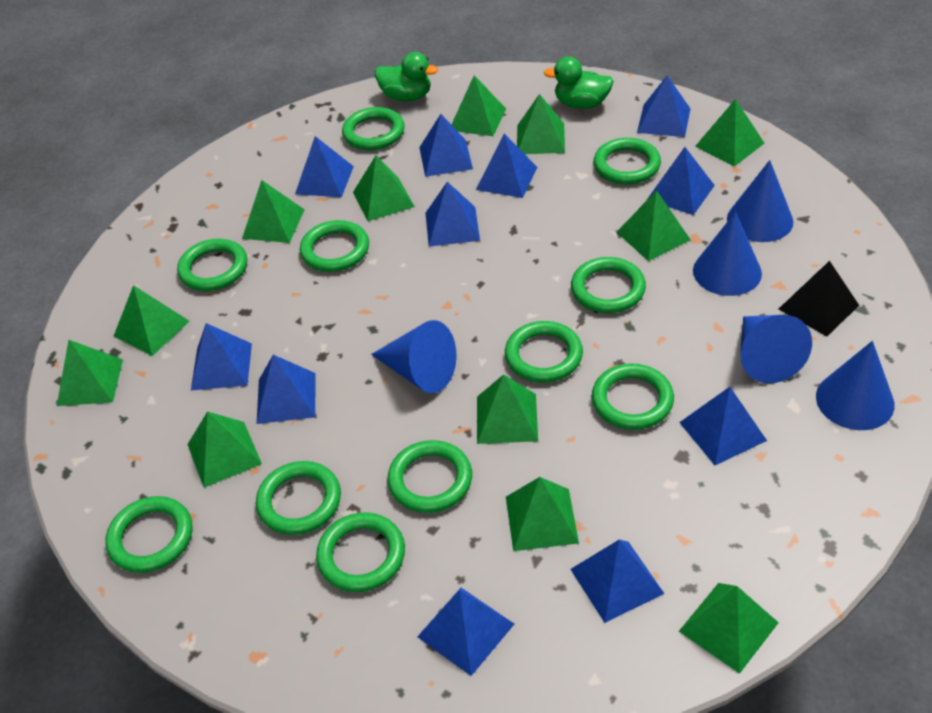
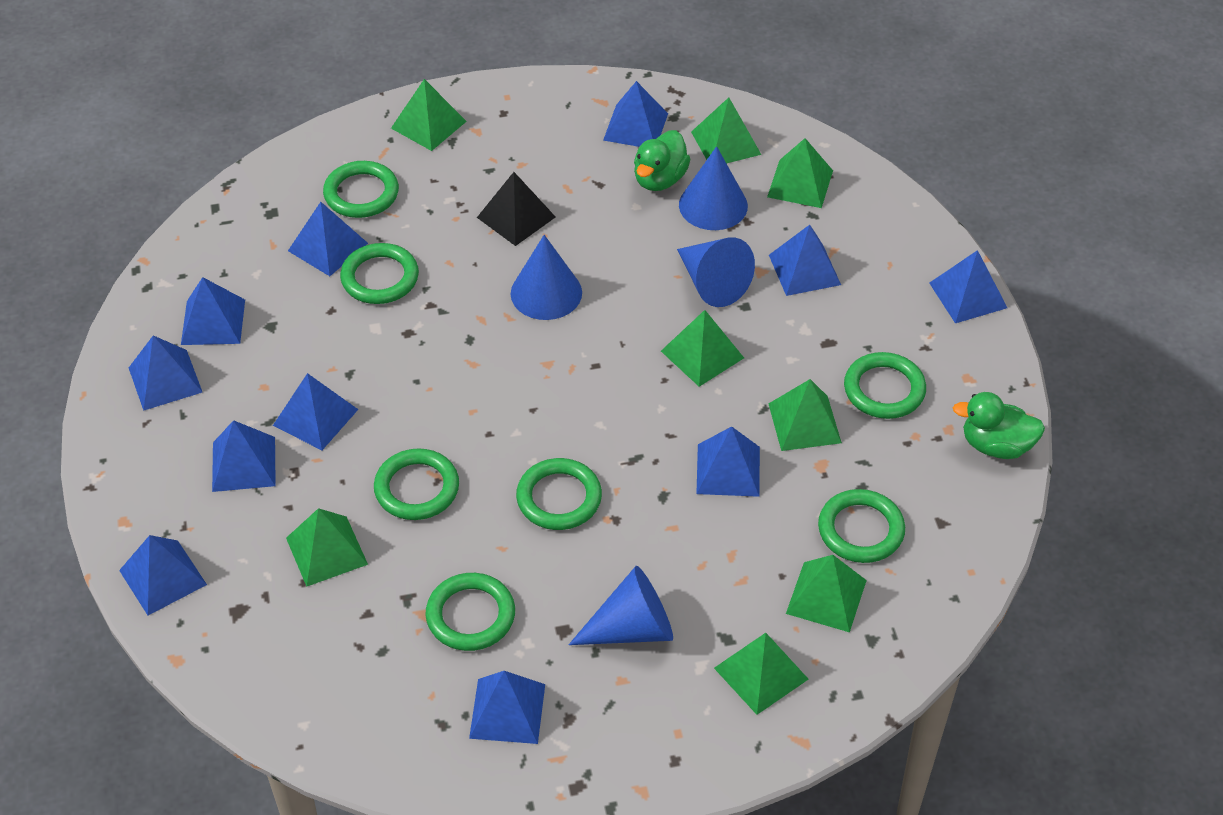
blue cone: [371,320,457,393] [693,212,762,296] [727,160,793,242] [740,315,812,383] [816,341,895,430] = 5 -> [511,235,582,320] [569,566,673,645] [677,237,755,307] [679,146,748,230] = 4
green pyramid: [57,340,123,406] [114,285,189,356] [187,411,262,488] [242,180,305,243] [353,155,415,221] [451,75,506,136] [477,374,538,444] [506,477,579,551] [517,94,565,154] [617,190,691,261] [679,583,779,674] [695,99,764,167] = 12 -> [286,508,368,587] [391,79,467,151] [661,310,744,387] [691,97,761,164] [714,633,809,715] [767,138,833,208] [769,379,842,451] [786,555,867,632] = 8
green ring: [106,496,192,573] [177,239,248,291] [256,461,341,535] [300,220,369,272] [316,512,405,592] [342,107,405,150] [387,440,472,513] [505,321,583,383] [571,257,646,313] [592,363,674,430] [594,138,661,184] = 11 -> [323,161,399,218] [340,243,419,304] [374,449,459,520] [425,573,515,651] [516,458,602,530] [818,489,905,563] [844,352,926,419] = 7

